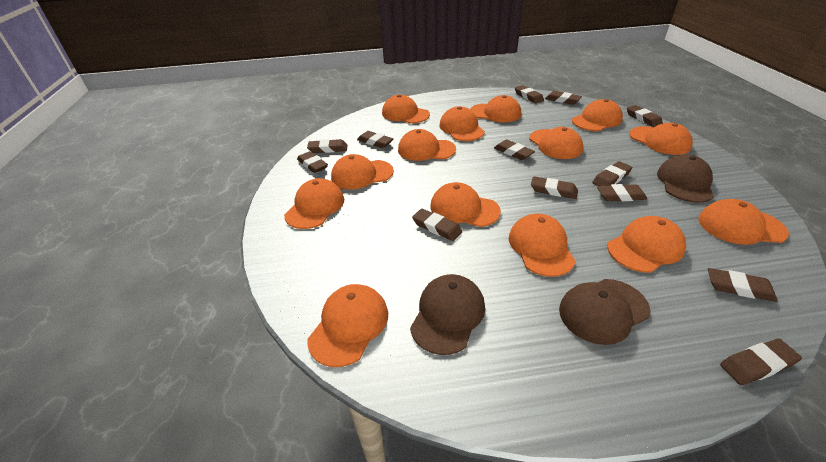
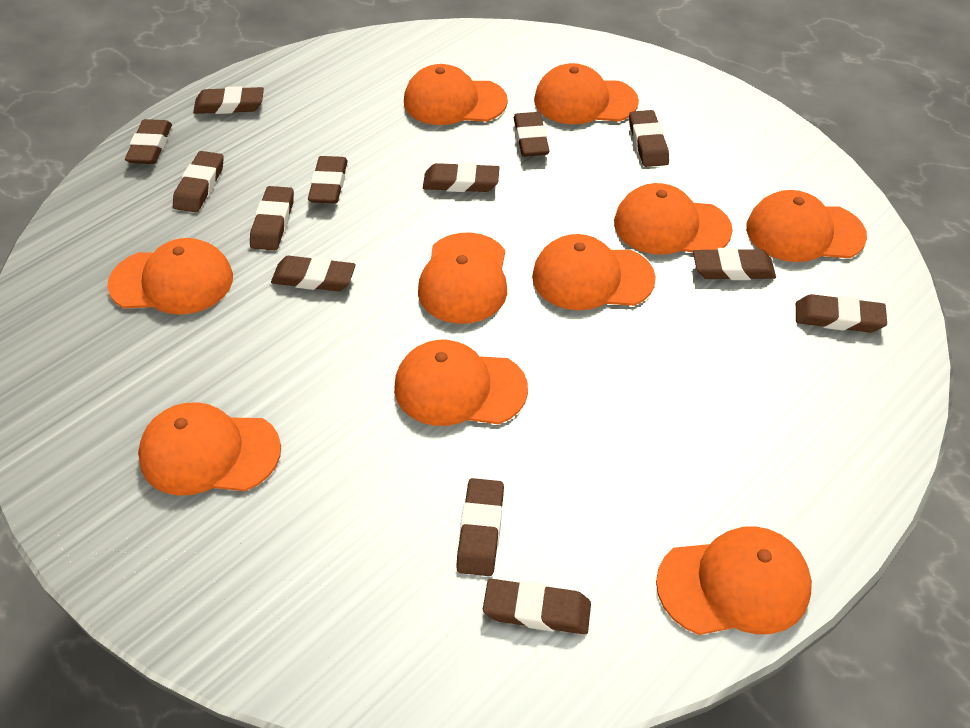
brown cap: [410,274,485,355] [559,279,651,345] [657,155,714,203] = 3 -> none = 0
orange cap: [284,178,344,229] [307,284,388,367] [331,154,394,190] [382,95,430,124] [398,129,456,161] [430,182,501,227] [440,106,485,141] [470,95,521,122] [509,214,576,277] [529,127,583,159] [572,99,623,131] [607,216,686,273] [629,123,693,155] [699,199,789,245] = 14 -> [107,238,233,315] [138,402,281,496] [394,340,528,426] [404,64,508,125] [418,233,507,324] [532,234,656,310] [534,63,639,124] [614,183,733,255] [656,526,812,635] [746,190,867,262] = 10

